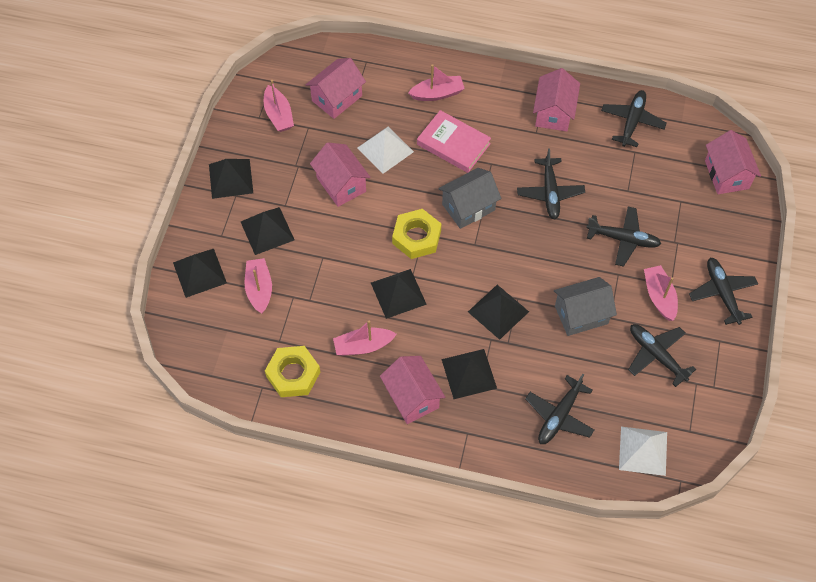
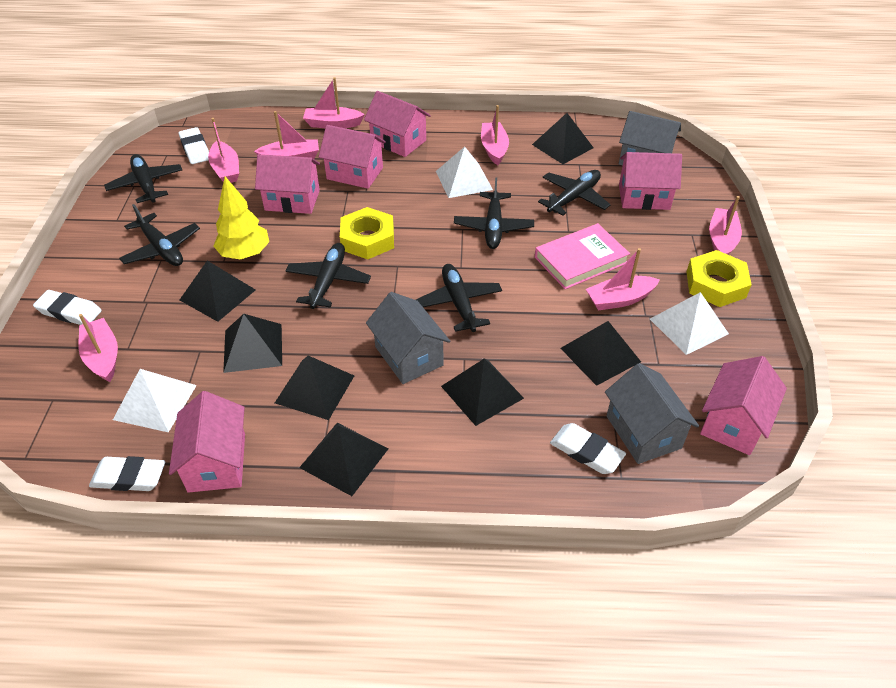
black pyramid: [173,249,227,298] [209,159,253,199] [241,207,294,255] [371,269,427,319] [441,349,497,399] [468,285,529,340] = 6 -> [180,261,255,322] [223,314,282,373] [275,356,354,420] [299,423,388,496] [441,359,524,426] [532,113,594,164] [560,321,641,386] = 7
grey house: [438,168,501,229] [554,277,617,336] = 2 -> [366,292,450,384] [605,363,699,464] [619,111,681,165] = 3
pink boat: [245,258,272,314] [264,80,294,132] [333,320,397,356] [408,64,465,101] [644,265,678,321] = 5 -> [79,314,118,382] [208,118,239,183] [254,111,319,159] [303,77,365,128] [481,105,509,165] [586,248,660,310] [709,196,742,255] = 7
pink house: [305,58,366,119] [310,142,370,207] [380,356,445,424] [533,68,580,132] [705,130,761,194] = 5 -> [169,391,245,493] [255,154,320,214] [319,125,386,189] [364,91,431,157] [619,152,682,210] [700,356,787,455] = 6
white eraser: none = 0 -> [33,290,102,325] [89,456,165,491] [179,127,209,164] [550,423,626,474] = 4
white pyramid: [358,127,414,174] [619,426,667,476] = 2 -> [113,369,197,432] [436,146,493,198] [650,292,729,355] = 3
yellow tree: none = 0 -> [214,176,269,259] = 1

